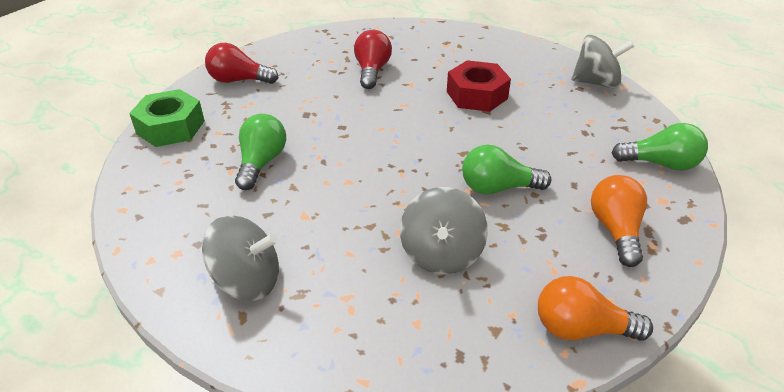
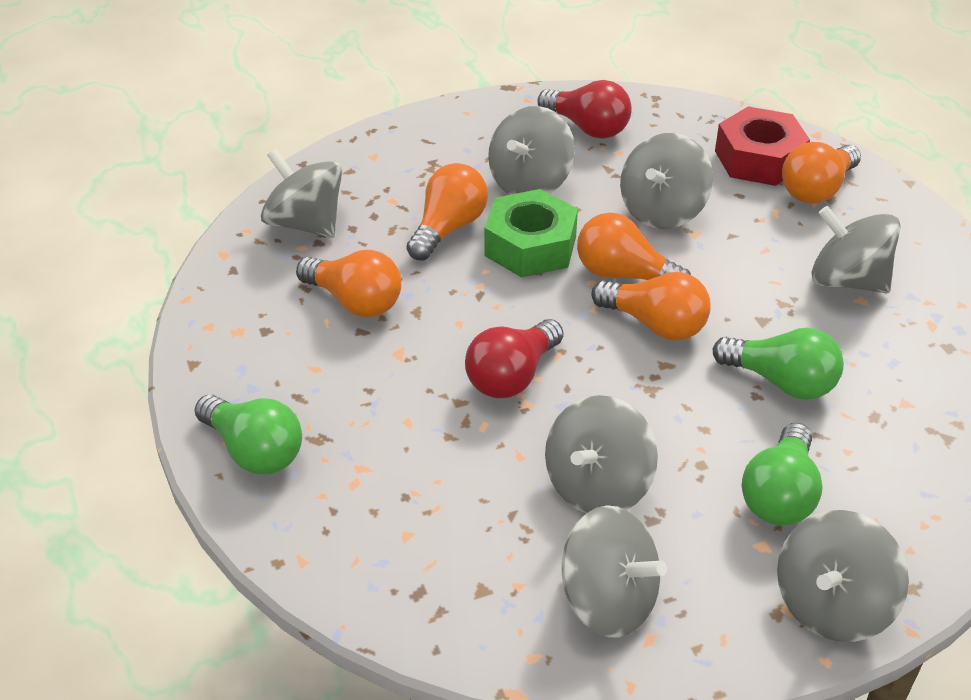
grey spinning top: [202,215,279,301] [400,187,488,274] [571,35,634,89] = 3 -> [261,149,342,238] [488,106,575,195] [545,395,658,513] [562,505,667,638] [620,133,713,229] [777,510,909,642] [811,206,901,293] = 7
orange light bulb: [538,276,653,341] [591,175,647,267] = 2 -> [296,250,401,317] [407,163,488,261] [577,213,691,280] [591,272,711,341] [782,142,861,204] = 5

